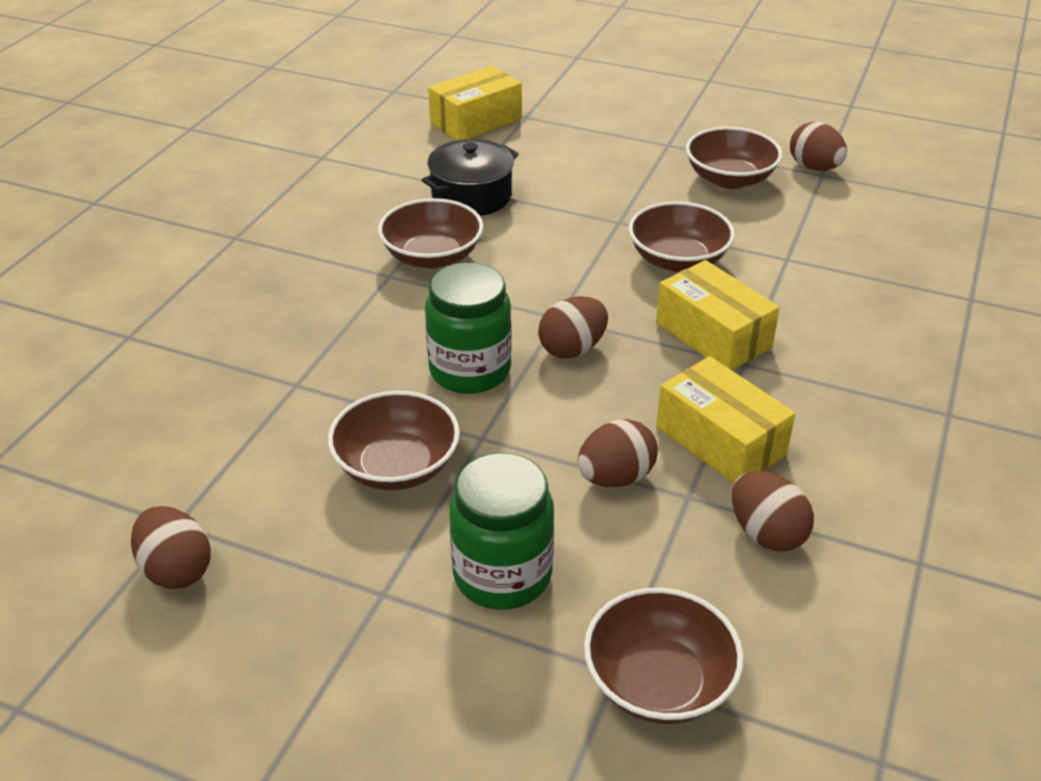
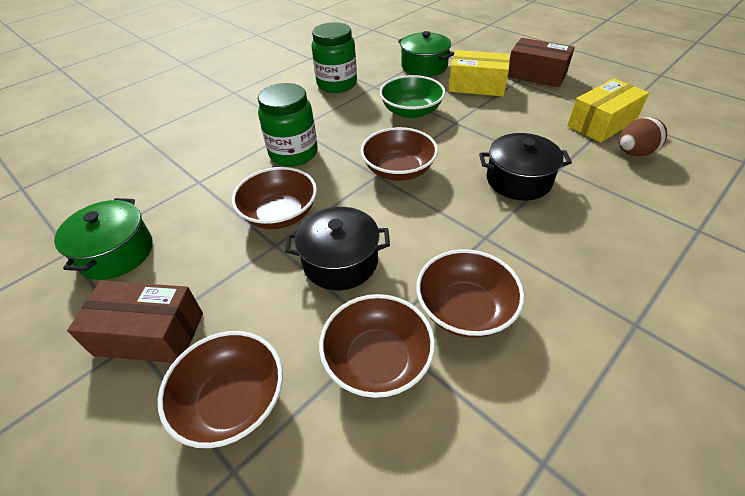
black pot: [422,139,519,216] = 1 -> [285,207,390,290] [479,133,572,201] = 2
brown box: none = 0 -> [67,281,203,363] [508,38,575,87] = 2
brown egg: [131,506,211,589] [538,296,608,358] [577,419,658,487] [732,471,814,551] [790,122,847,171] = 5 -> [619,117,667,156] = 1
green bowl: none = 0 -> [379,75,445,119] = 1
green pot: none = 0 -> [54,198,153,280] [398,31,454,77] = 2
yellow box: [428,66,522,141] [656,260,780,370] [656,356,796,484] = 3 -> [448,50,510,96] [567,78,649,143] = 2

